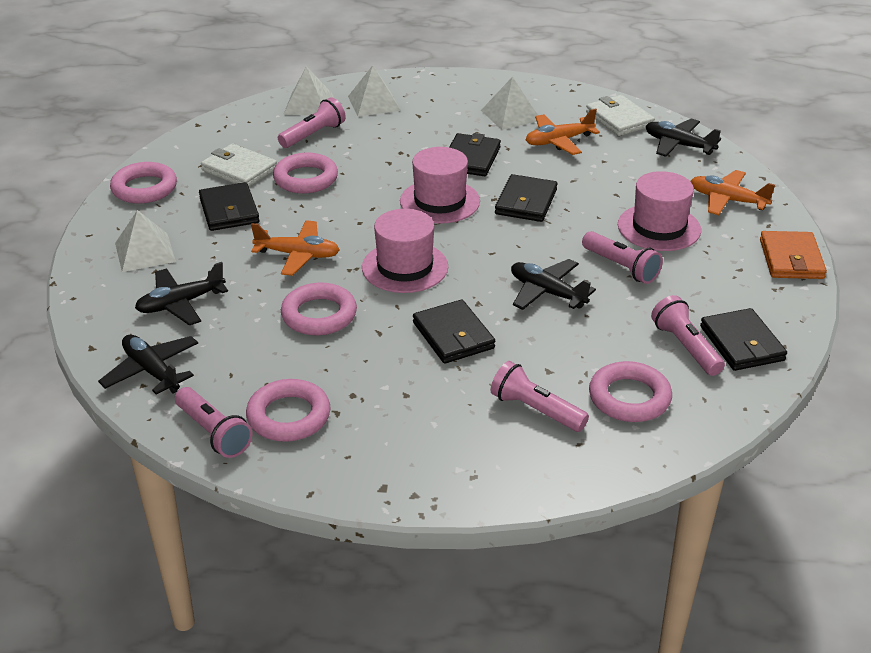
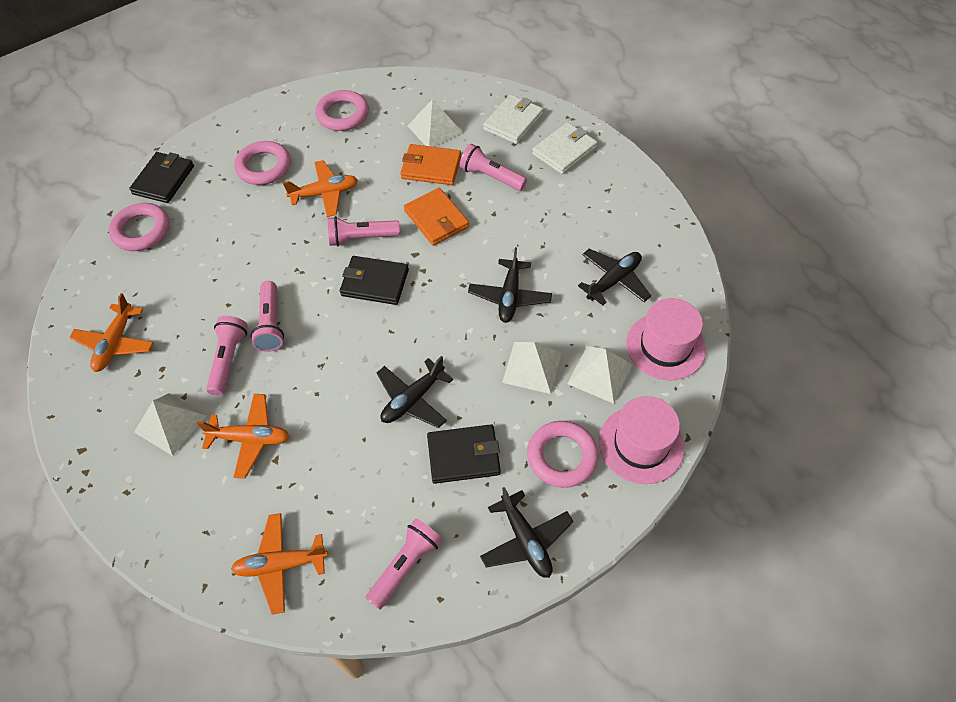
black wallet: [199,182,260,231] [413,300,495,364] [449,133,501,176] [495,174,557,222] [700,308,787,371] = 5 -> [129,152,194,203] [340,256,409,305] [427,424,501,484] = 3
orange plane: [251,220,340,276] [526,108,600,155] [690,170,775,215] = 3 -> [69,293,154,372] [197,394,290,479] [231,513,328,614] [283,160,358,217] = 4
orange wallet: [760,231,827,279] = 1 -> [400,144,461,185] [404,188,469,246] = 2
pink hat: [362,209,448,293] [400,147,480,224] [618,171,701,251] = 3 -> [599,396,684,484] [626,298,706,381] = 2
pink ring: [110,162,177,204] [246,379,331,442] [273,153,338,194] [281,283,357,335] [589,361,672,422] = 5 -> [109,203,170,251] [234,141,291,185] [315,90,369,131] [527,421,599,488] = 4

